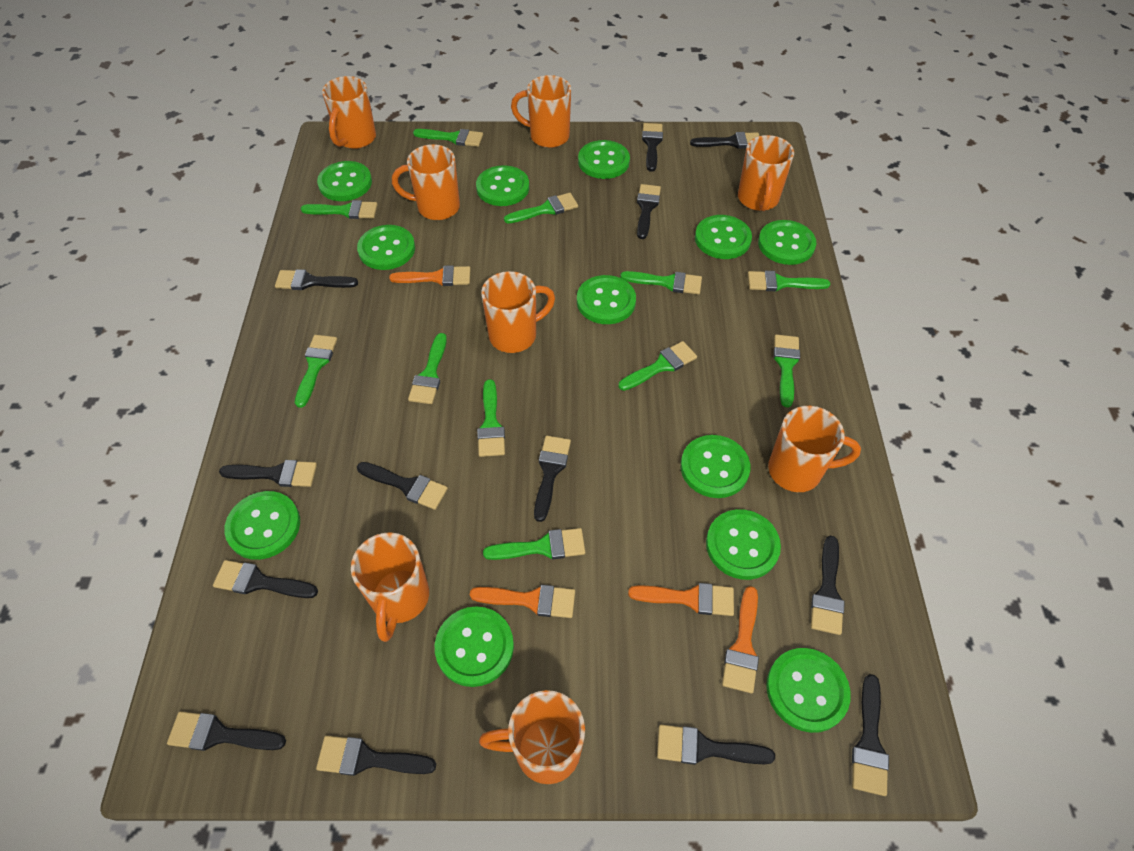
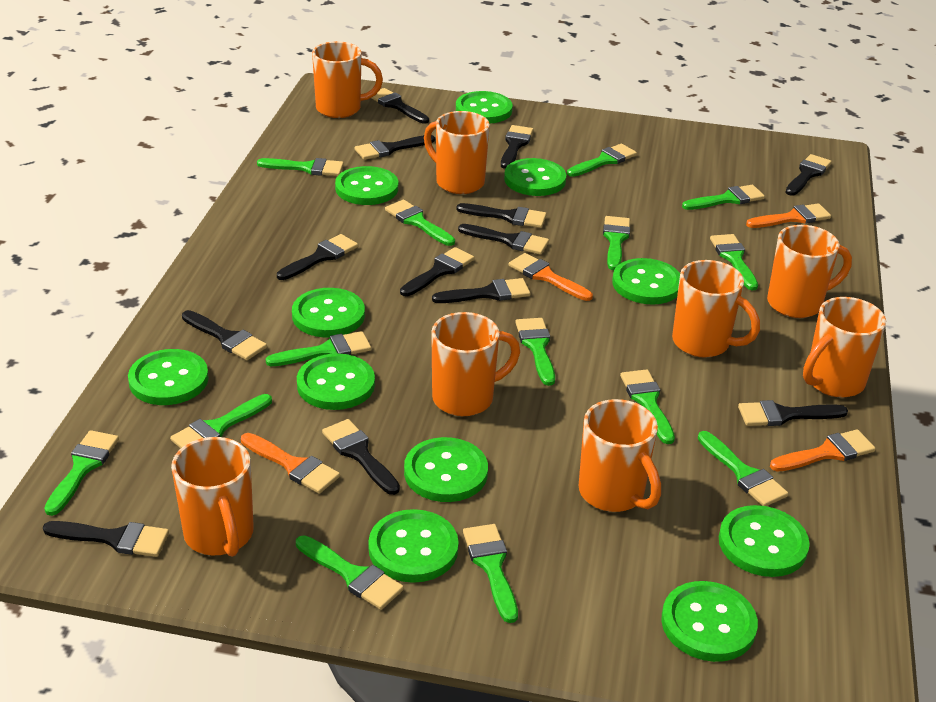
green brush: [295,335,337,408] [301,200,378,219] [408,333,447,404] [413,129,483,147] [477,379,505,457] [483,528,585,560] [504,193,578,223] [619,341,697,391] [620,271,702,294] [748,271,830,291] [774,335,800,408] = 11 -> [44,430,119,516] [170,394,272,448] [257,158,344,176] [266,331,371,366] [296,535,404,610] [385,200,455,246] [463,524,518,623] [515,318,555,386] [567,144,637,177] [603,216,630,270] [620,369,675,444] [682,185,765,210] [698,431,788,506] [710,234,758,290] = 14
green button: [224,491,300,560] [317,161,372,201] [357,225,415,270] [435,606,514,687] [476,165,529,206] [577,275,636,324] [578,140,630,179] [681,435,750,498] [695,215,752,259] [706,509,781,580] [758,220,816,265] [766,648,851,733] = 12 -> [128,349,209,405] [292,288,365,338] [297,353,375,410] [335,166,398,205] [368,509,459,583] [404,437,488,502] [456,91,513,124] [504,158,566,196] [612,258,680,305] [661,581,758,662] [719,505,810,577] = 11

